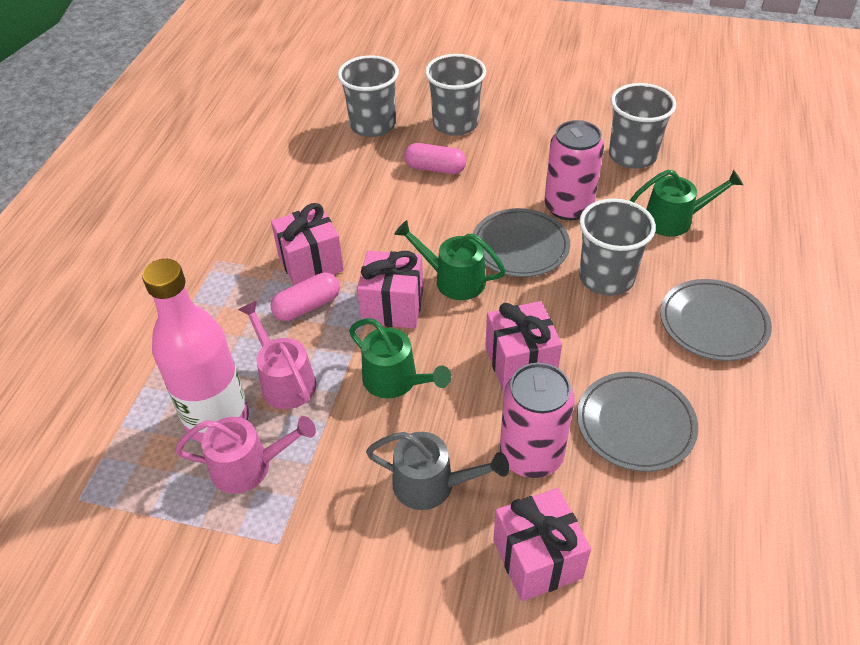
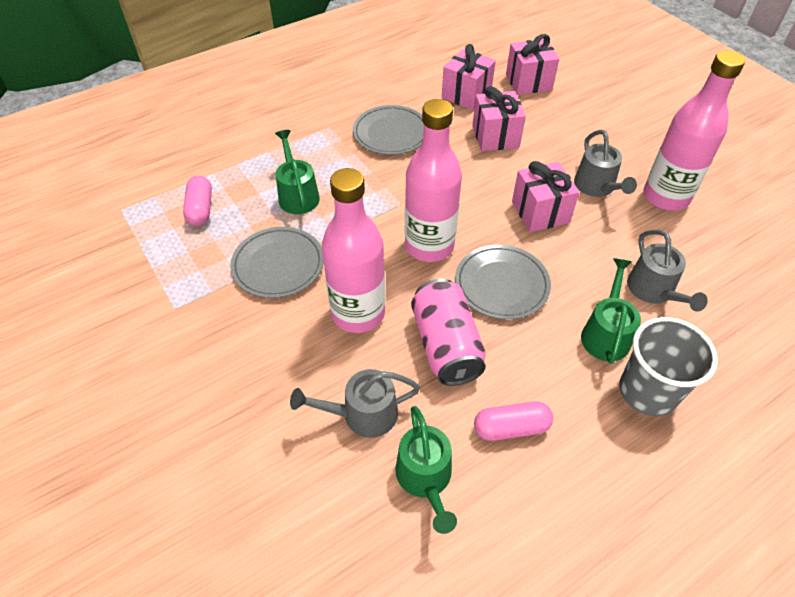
grey cup: [338,55,399,137] [425,54,486,136] [579,198,656,296] [609,83,676,169] = 4 -> [619,317,718,416] = 1
grey watering can: [366,432,509,510] = 1 -> [290,369,420,438] [574,130,637,197] [627,229,708,312] = 3
pink bottle: [142,259,249,443] = 1 -> [322,168,385,333] [405,99,462,262] [643,50,745,211] = 3
pink can: [500,363,575,478] [544,120,604,221] = 2 -> [411,278,486,386] = 1
pink watering can: [175,416,316,494] [238,301,316,409] = 2 -> none = 0

